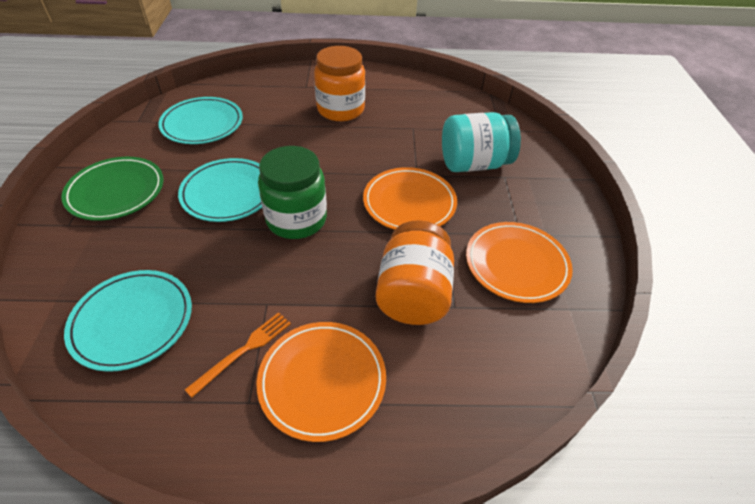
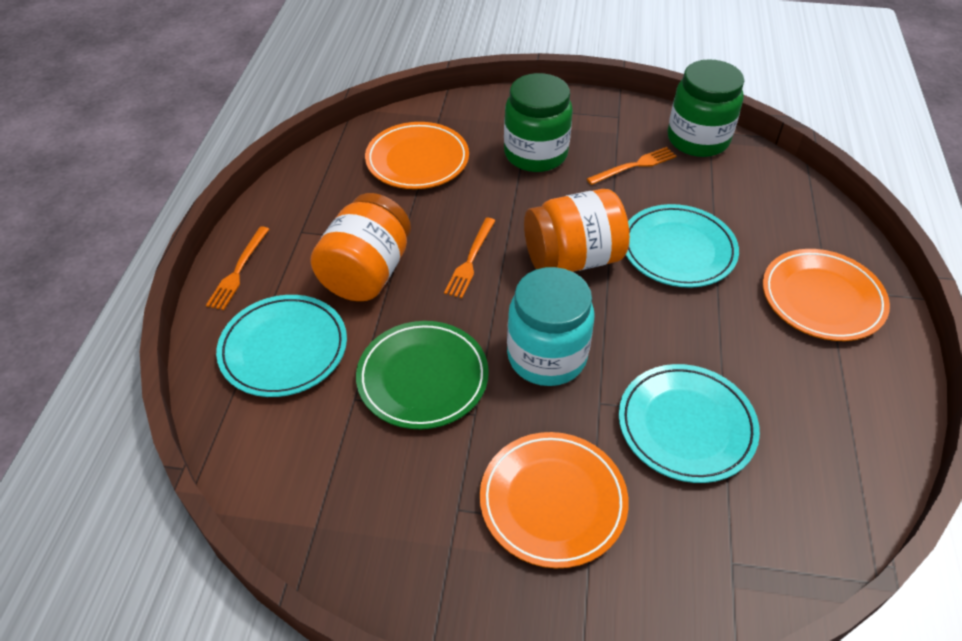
green jar: [258,146,327,239] = 1 -> [504,73,573,172] [668,59,744,157] = 2
orange fork: [185,312,291,398] = 1 -> [206,226,269,310] [444,218,495,298] [587,147,676,185] = 3

